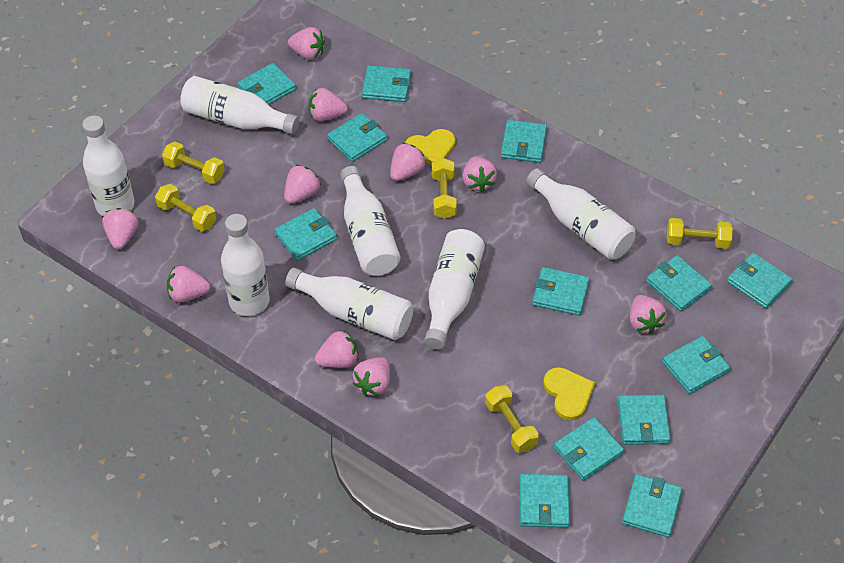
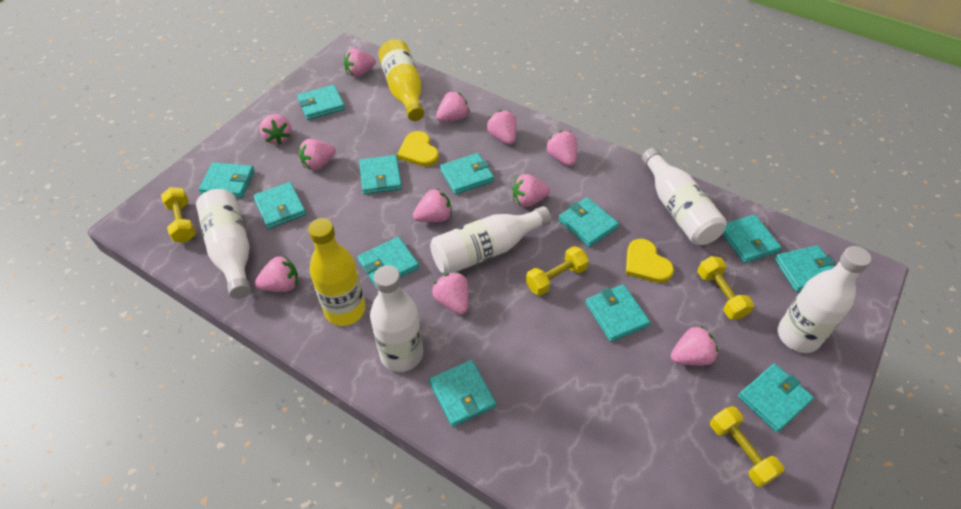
pink strawberry: [102,208,138,249] [167,266,210,303] [284,165,321,204] [288,27,325,60] [309,88,348,121] [315,330,358,368] [353,357,390,396] [390,143,426,181] [463,157,497,192] [630,295,667,334] = 10 -> [255,255,298,292] [259,114,292,145] [299,139,336,171] [344,48,376,77] [413,189,452,222] [432,272,469,315] [436,91,470,122] [487,110,517,145] [512,174,550,207] [547,131,577,166] [671,326,718,366] = 11
turquoise wallet: [237,63,296,105] [274,208,337,261] [327,113,387,162] [362,65,411,102] [501,120,547,163] [520,474,570,528] [532,267,590,316] [554,417,624,481] [618,395,671,445] [622,474,682,537] [646,255,712,311] [662,336,730,394] [727,253,793,309] = 13 -> [199,162,255,198] [253,182,306,229] [297,85,345,120] [357,237,419,289] [359,155,402,195] [429,360,496,427] [440,153,494,195] [558,197,619,247] [585,284,650,342] [722,215,782,263] [738,364,814,432] [774,245,835,292] = 12
white bottle: [82,116,135,216] [180,76,299,134] [221,214,270,316] [285,268,413,340] [340,166,400,276] [424,229,485,349] [526,168,636,260] = 7 -> [196,189,251,299] [370,265,423,372] [430,206,551,274] [642,148,727,245] [777,246,871,353] = 5
yellow bottle: none = 0 -> [308,218,366,326] [378,39,424,121] = 2
yellow dumbbell: [155,184,216,231] [162,142,225,184] [432,158,457,219] [485,385,539,453] [667,218,733,249] = 5 -> [161,187,196,242] [526,246,589,296] [698,256,754,320] [710,406,784,487] = 4

